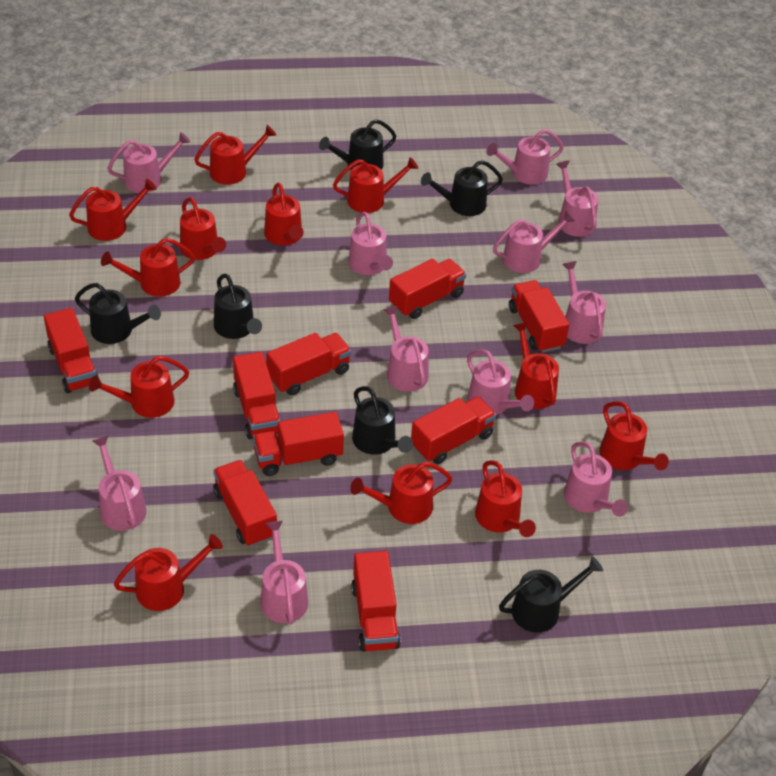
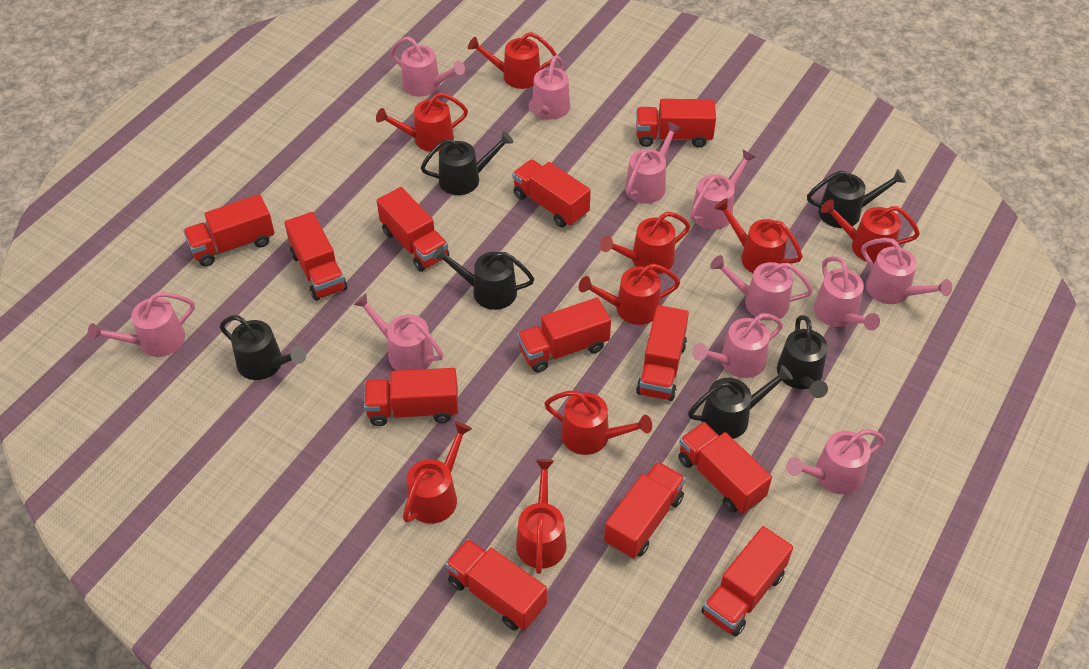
red truck: [44,308,99,393] [213,460,277,547] [233,352,281,439] [253,412,344,476] [266,333,351,396] [351,551,401,652] [389,259,466,319] [411,396,496,464] [509,280,569,353] = 9 -> [183,194,275,266] [284,212,348,301] [364,368,458,426] [377,187,449,272] [445,539,547,631] [512,159,591,227] [517,298,611,373] [604,461,686,559] [636,99,716,148] [636,305,689,401] [678,422,772,514] [701,526,793,636] = 12
red watering can: [69,179,157,241] [89,356,189,418] [101,238,195,297] [114,534,223,611] [180,197,226,260] [194,125,276,185] [264,183,304,245] [333,157,418,213] [350,462,453,524] [475,460,536,537] [513,322,559,409] [600,401,669,470] = 12 -> [376,92,468,152] [403,422,472,524] [468,32,557,89] [516,459,567,574] [544,390,652,455] [579,264,680,325] [600,212,690,274] [714,198,803,273] [821,199,920,263] = 9

